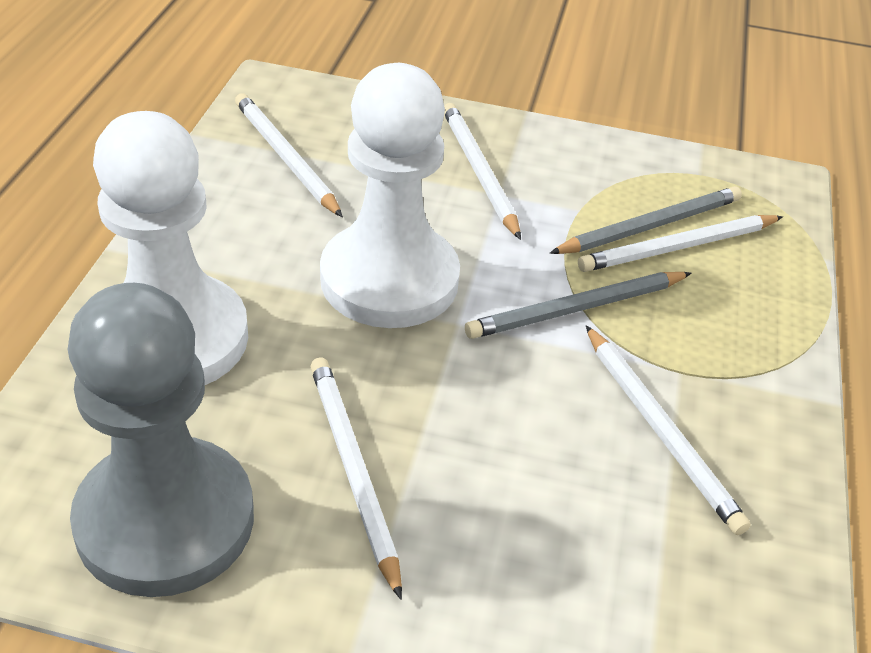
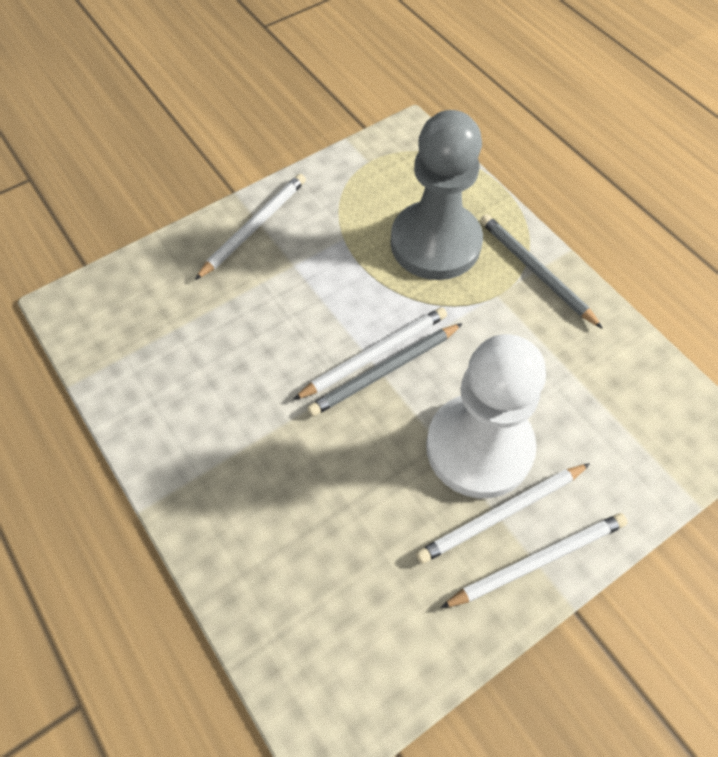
white pawn: [93,111,248,385] [320,63,460,328] = 2 -> [426,334,546,498] = 1
white pencil: [235,93,343,217] [310,358,402,600] [444,103,521,240] [578,215,783,272] [586,325,751,535] = 5 -> [195,174,306,280] [293,307,447,400] [416,463,590,564] [440,513,628,608] = 4

